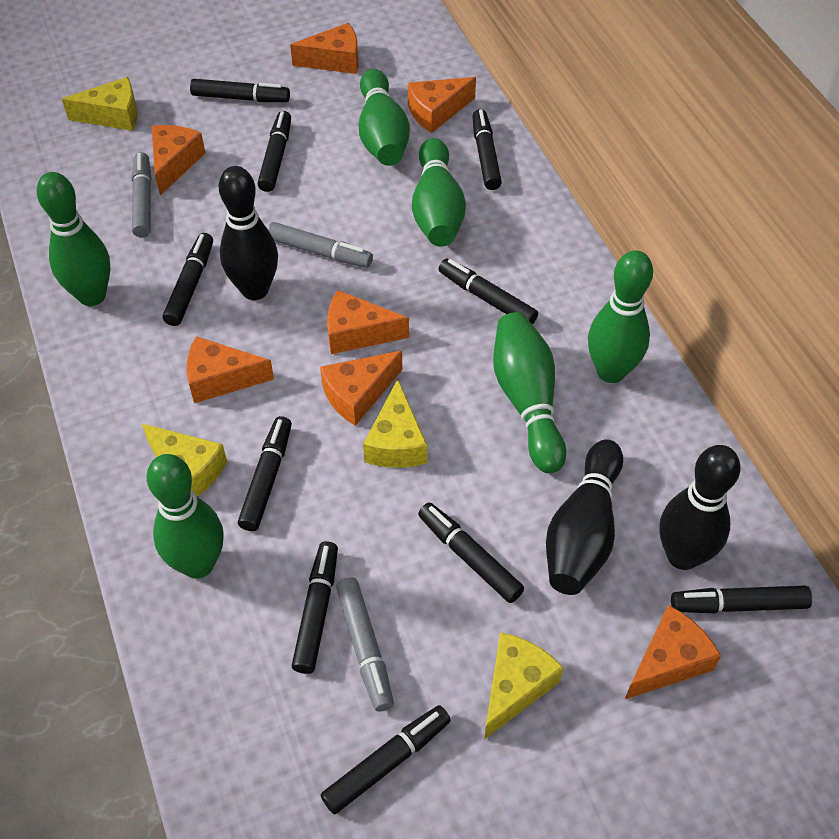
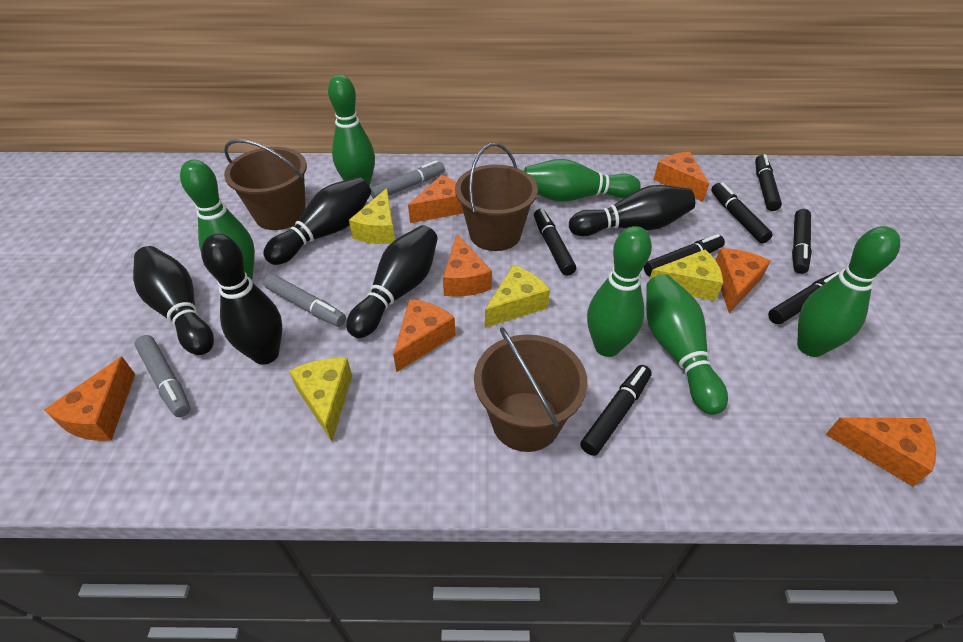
black bowling pin: [219,166,278,300] [546,439,623,595] [659,445,741,570] = 3 -> [133,246,214,355] [201,234,282,365] [263,177,371,265] [346,225,438,338] [569,185,695,236] = 5
black marker: [163,233,213,326] [190,79,290,102] [238,416,292,531] [257,111,291,192] [292,541,338,674] [321,705,451,815] [418,503,524,603] [439,258,538,325] [473,109,502,190] [671,586,812,613] = 10 -> [534,209,576,276] [580,365,652,456] [644,234,725,276] [711,182,773,243] [755,154,782,211] [768,272,839,324] [792,209,812,274] = 7
brown bucket: none = 0 -> [224,139,307,230] [455,143,538,251] [474,327,588,452] = 3

